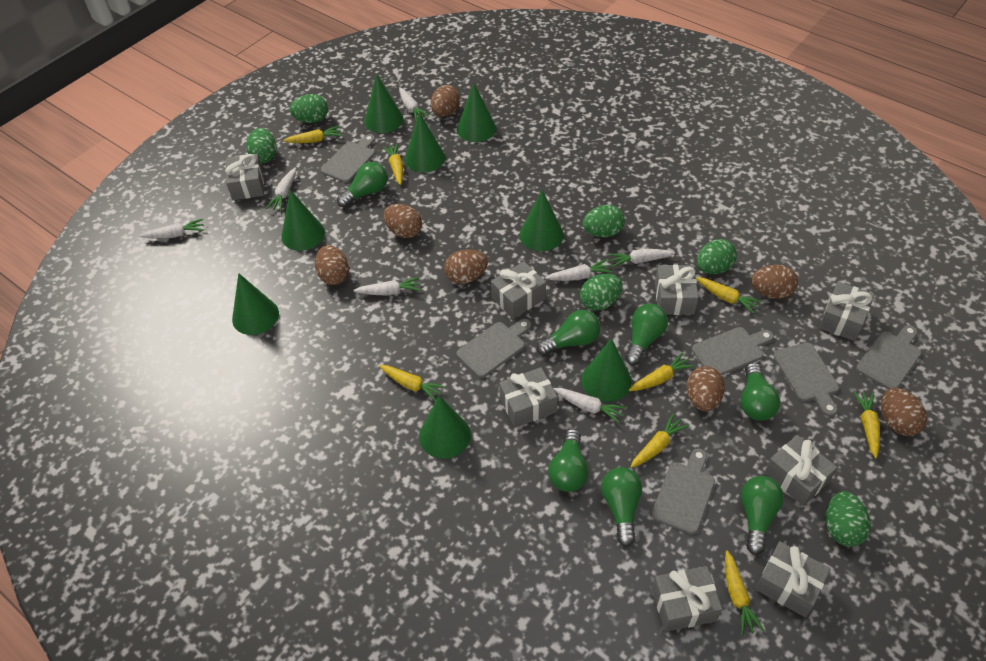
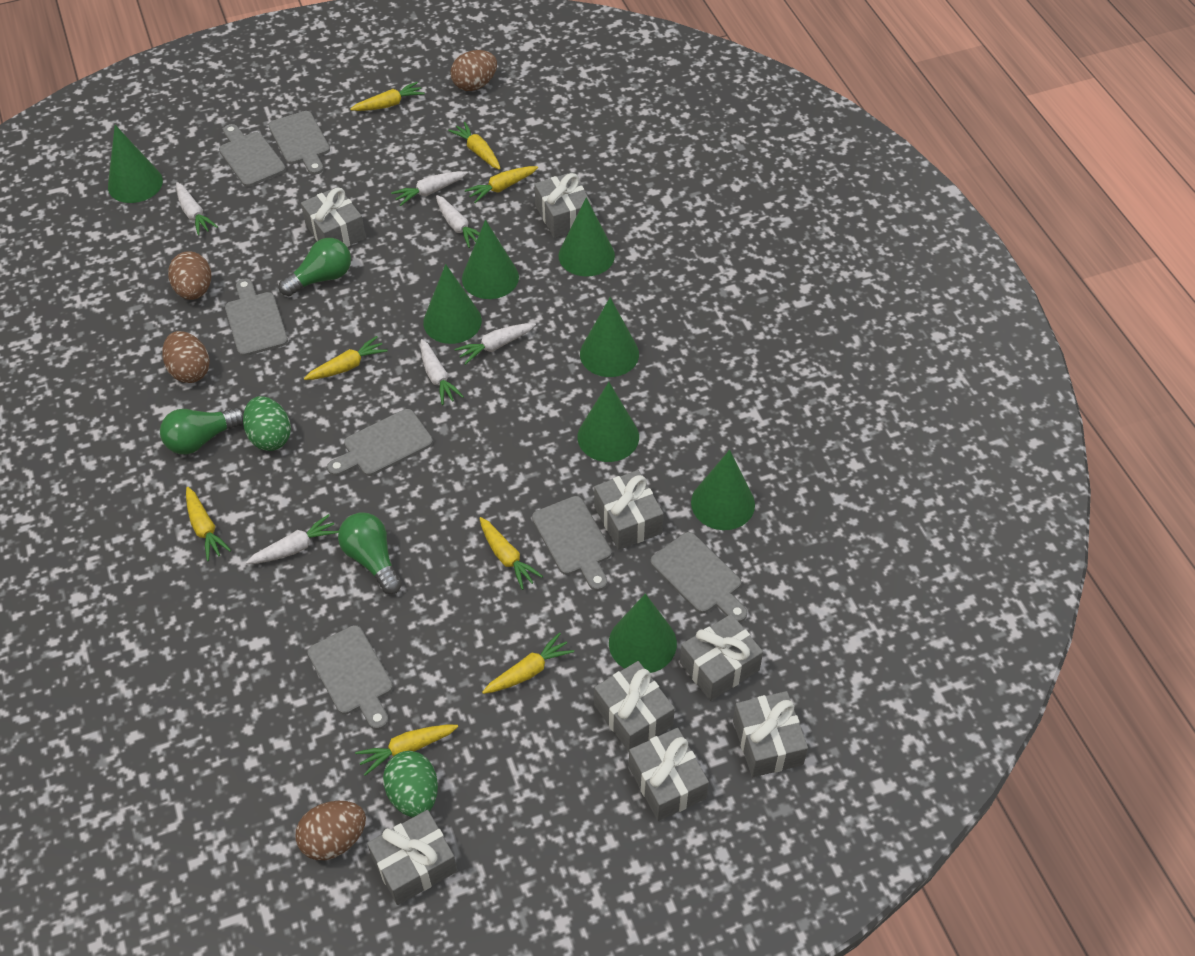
brown egg: [315,245,349,285] [383,204,422,238] [431,85,461,117] [444,249,488,284] [687,366,725,411] [751,264,798,299] [881,388,927,436] = 7 -> [162,331,210,383] [168,251,211,300] [296,801,366,860] [451,50,497,91] = 4
green egg: [246,128,276,163] [290,94,328,123] [580,274,622,311] [583,205,625,237] [697,239,737,274] [826,491,871,547] = 6 -> [243,396,291,451] [383,751,438,818] = 2
green light bulb: [337,162,387,208] [537,310,600,355] [548,429,588,492] [601,467,642,547] [625,304,668,365] [740,363,780,421] [741,476,784,555] = 7 -> [160,407,244,454] [279,238,351,296] [338,512,402,594] = 3
grey cutting board: [321,134,375,183] [456,319,531,378] [652,448,715,534] [692,327,774,375] [774,343,839,416] [856,325,921,389] = 6 -> [219,124,286,187] [225,278,288,356] [268,111,330,175] [307,625,393,730] [327,409,433,476] [532,496,612,591] [650,532,747,623] = 7
white carrot: [140,219,204,239] [266,168,296,211] [353,277,421,296] [399,87,430,121] [545,259,612,281] [554,388,626,423] [608,249,675,267] = 7 -> [176,182,218,236] [246,514,339,564] [391,171,468,206] [420,339,464,405] [436,195,480,248] [455,323,536,365] = 6

